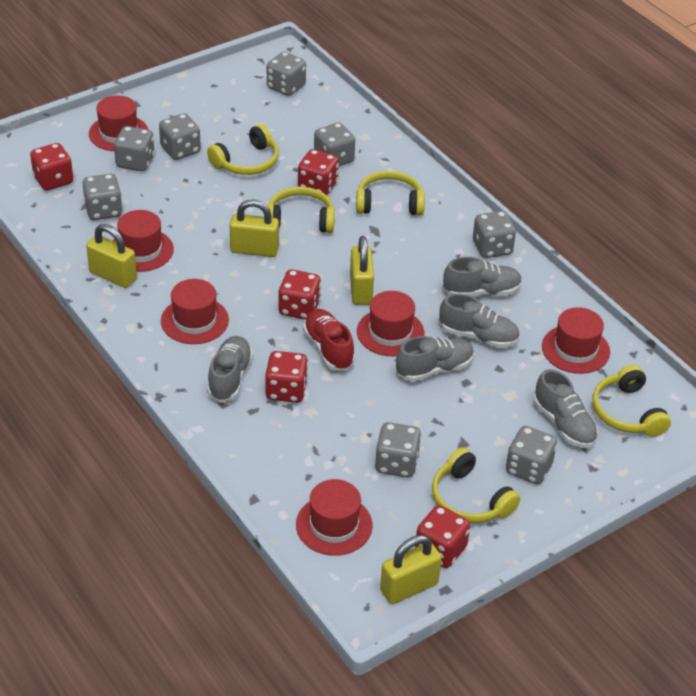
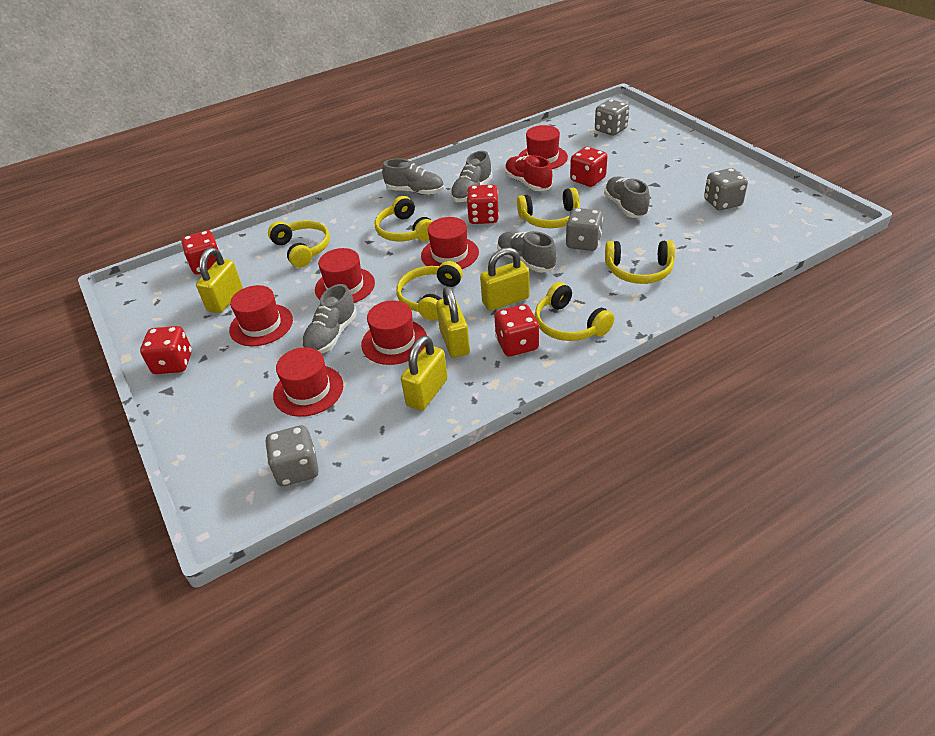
grey dice: [83,174,123,220] [114,126,155,171] [159,113,201,160] [267,52,306,96] [314,122,355,166] [375,422,421,478] [473,211,516,258] [506,426,557,484] = 8 -> [265,425,319,486] [566,208,603,251] [595,99,629,136] [704,168,748,211] = 4
yellow headphones: [207,124,279,175] [267,187,335,233] [356,171,425,215] [432,447,520,523] [592,365,671,437] = 5 -> [268,220,330,268] [375,196,433,241] [396,261,463,321] [517,188,580,228] [535,282,614,341] [605,240,675,284] = 6

